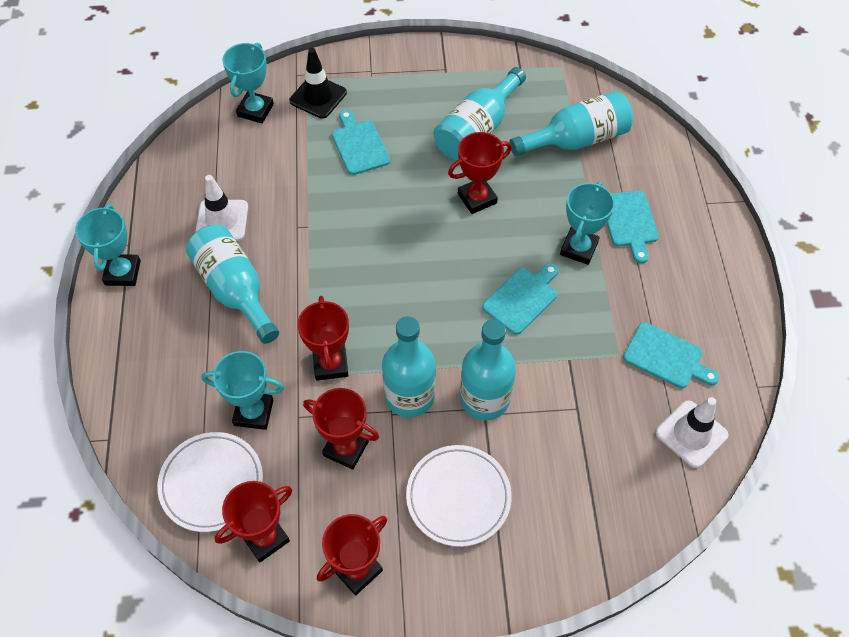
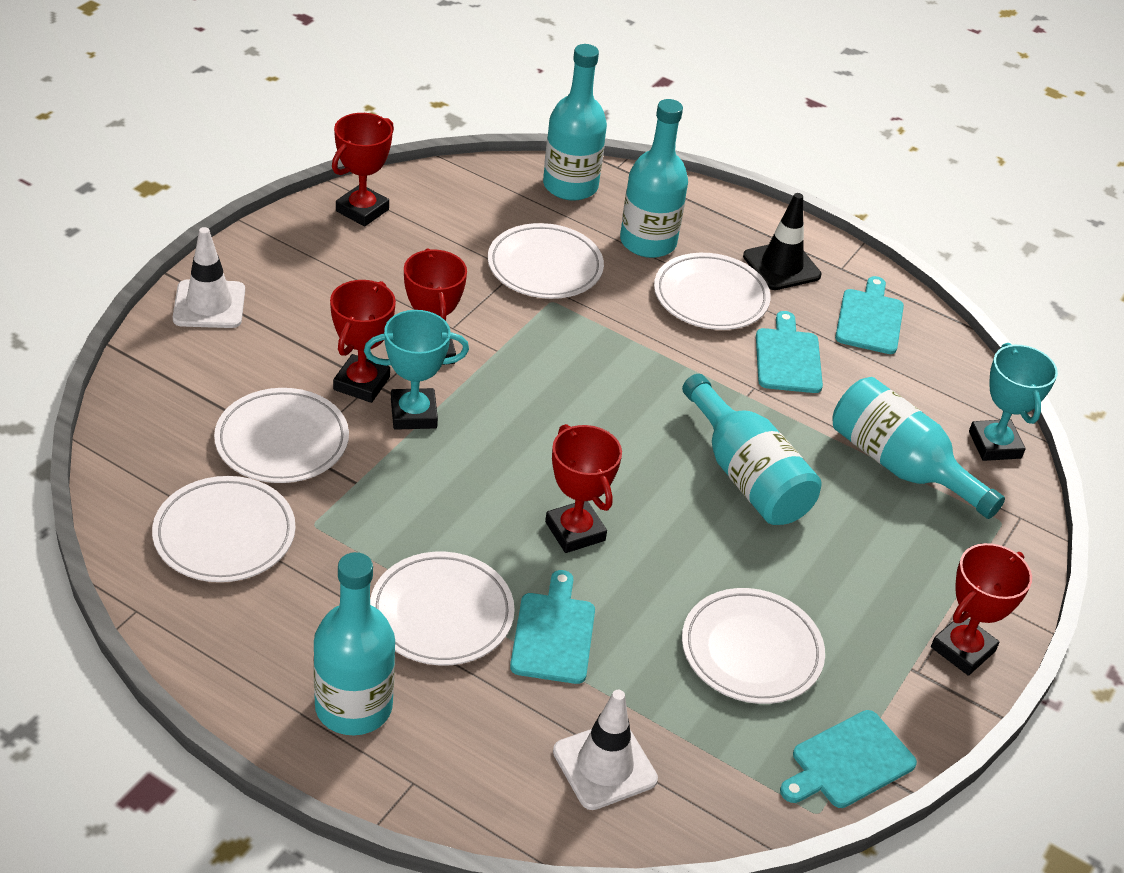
turquoise trophy: [75,204,141,286] [202,351,284,430] [222,42,274,124] [560,182,615,265] = 4 -> [364,310,469,430] [969,343,1058,461] = 2
white plate: [157,432,263,532] [406,445,512,547] = 2 -> [152,476,295,582] [214,388,349,483] [370,552,515,665] [488,223,604,299] [654,253,771,330] [682,588,825,704] = 6

